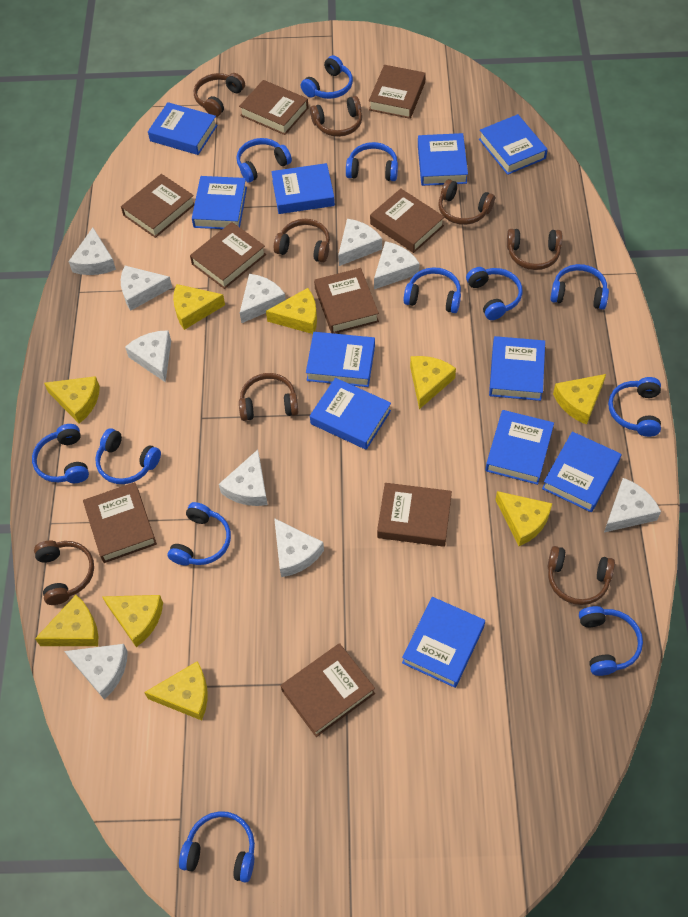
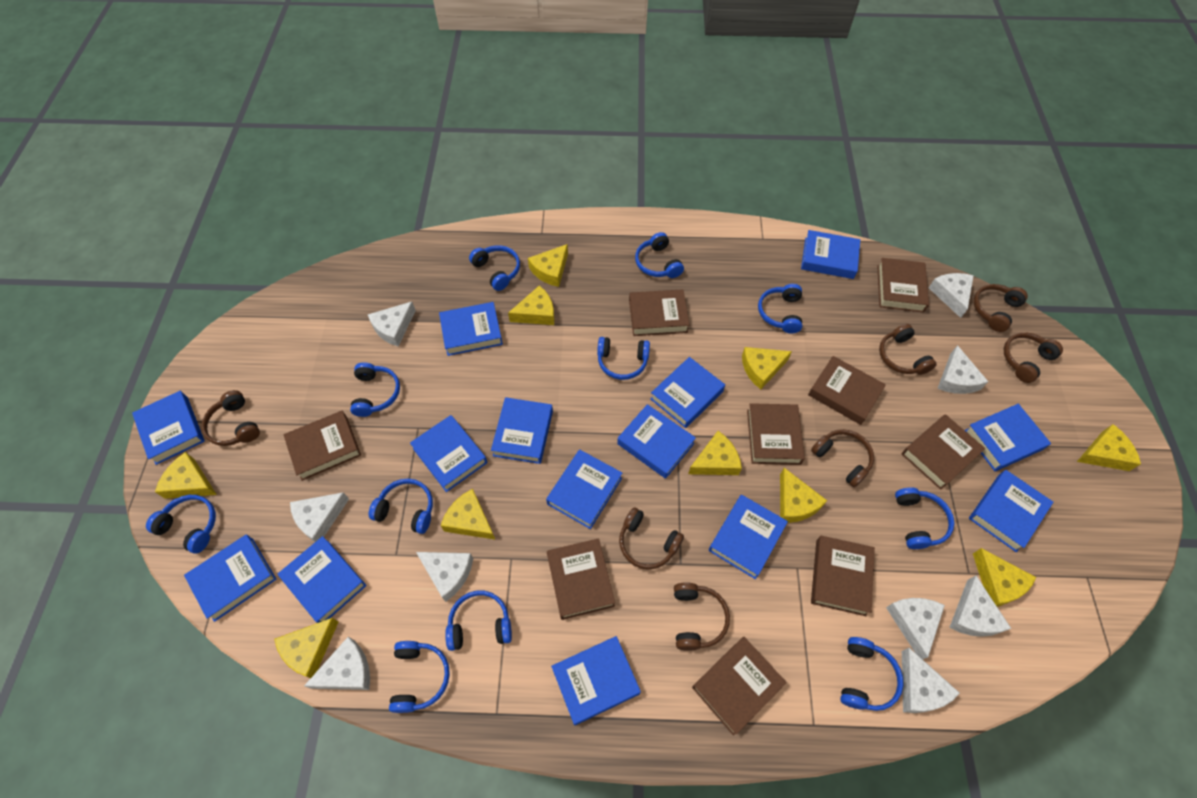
blue book: [148,102,217,155] [192,176,247,229] [271,163,335,214] [306,332,375,387] [310,378,391,450] [402,597,485,688] [418,133,468,186] [479,114,548,175] [485,410,554,485] [489,336,545,401] [542,432,621,512] = 11 -> [132,391,205,465] [184,534,276,622] [278,536,367,623] [410,415,487,492] [439,302,503,356] [491,397,553,464] [546,449,622,529] [551,636,641,725] [617,404,696,479] [650,357,725,428] [709,494,788,579] [801,230,860,279] [965,404,1051,471] [969,470,1053,552] = 14
blue headphones: [32,424,89,483] [95,428,161,484] [168,502,231,566] [179,811,255,883] [236,138,292,183] [301,55,353,99] [346,142,398,181] [403,267,461,313] [466,267,523,320] [550,264,609,310] [579,606,643,676] [608,377,661,437] = 12 -> [146,495,216,554] [350,362,400,417] [369,479,433,534] [389,641,450,713] [445,591,512,651] [469,245,520,291] [597,337,650,380] [635,232,684,278] [758,284,802,334] [840,637,903,711] [895,488,954,549] = 11
brown headphones: [34,540,94,605] [194,73,245,117] [239,373,299,421] [274,219,330,263] [310,96,362,137] [439,179,495,225] [507,229,562,270] [547,546,615,605] = 8 -> [201,390,260,446] [619,507,684,570] [674,582,730,651] [811,429,874,487] [879,324,937,375] [973,284,1028,332] [1004,333,1063,383] = 7
white cheese: [64,644,128,700] [68,228,116,275] [121,266,172,311] [125,330,171,383] [219,450,268,506] [240,274,286,323] [274,518,324,577] [338,219,382,266] [374,241,419,289] [604,478,661,532] = 10 -> [290,492,349,542] [304,637,370,690] [368,302,416,346] [416,552,473,602] [886,598,945,659] [902,648,960,713] [929,273,974,318] [937,345,988,394] [949,575,1011,637] = 9
yellow cheese: [35,595,98,646] [44,376,100,424] [102,595,163,647] [144,661,208,720] [173,284,225,330] [266,288,317,334] [410,356,456,409] [496,491,552,546] [553,374,606,425] = 9 -> [155,452,217,499] [274,618,338,678] [441,489,495,540] [508,285,554,325] [528,244,568,287] [688,431,742,475] [742,347,792,389] [780,468,827,523] [973,548,1036,607] [1077,424,1141,471] = 10

